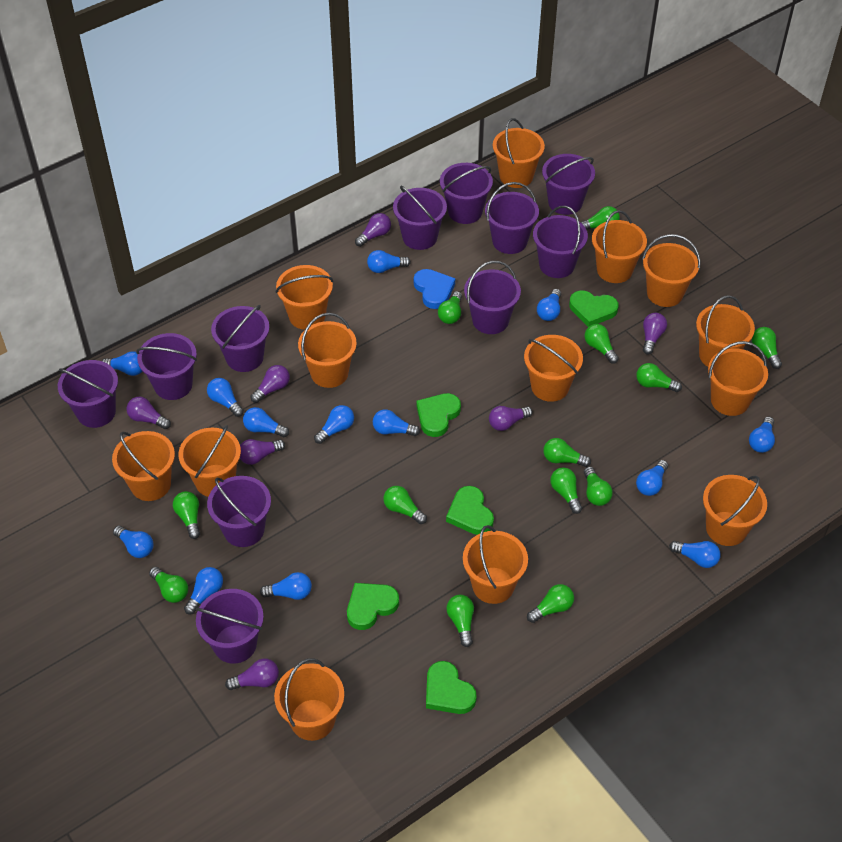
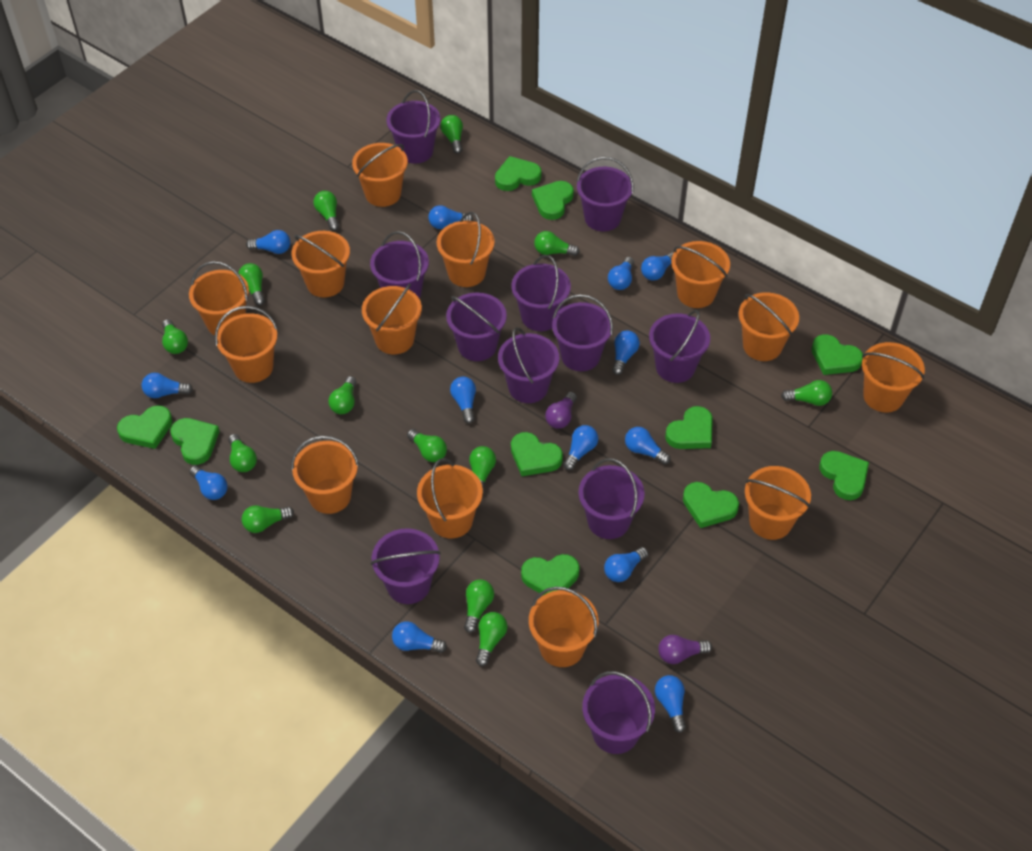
blue heart: [414,269,455,309] = 1 -> none = 0
green heart: [347,583,399,630] [416,393,461,437] [426,661,477,714] [446,486,494,535] [569,291,618,327] = 5 -> [117,405,173,449] [170,418,220,465] [495,156,542,191] [511,432,563,476] [521,554,579,595] [532,181,574,220] [665,406,713,449] [683,482,739,528] [811,334,863,375] [819,451,869,500] = 10
purple light bulb: [126,396,171,429] [225,658,279,690] [240,439,285,465] [251,365,290,403] [355,213,391,247] [489,406,533,431] [643,313,667,354] = 7 -> [545,392,577,429] [658,635,712,664] = 2

